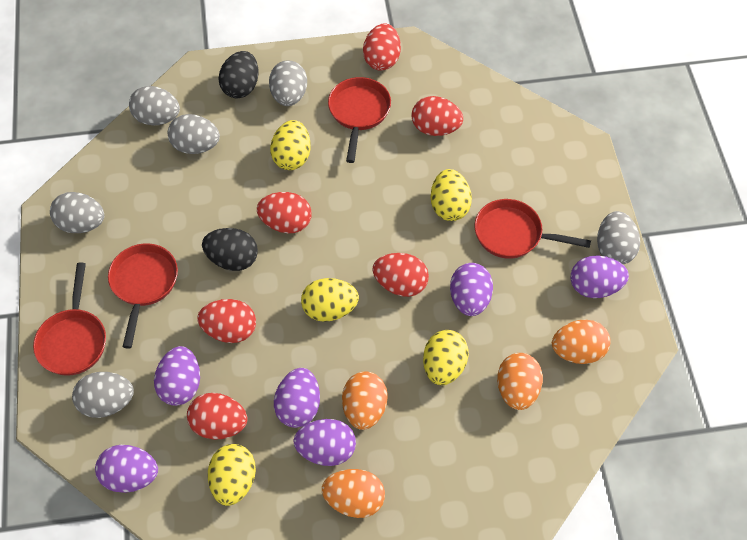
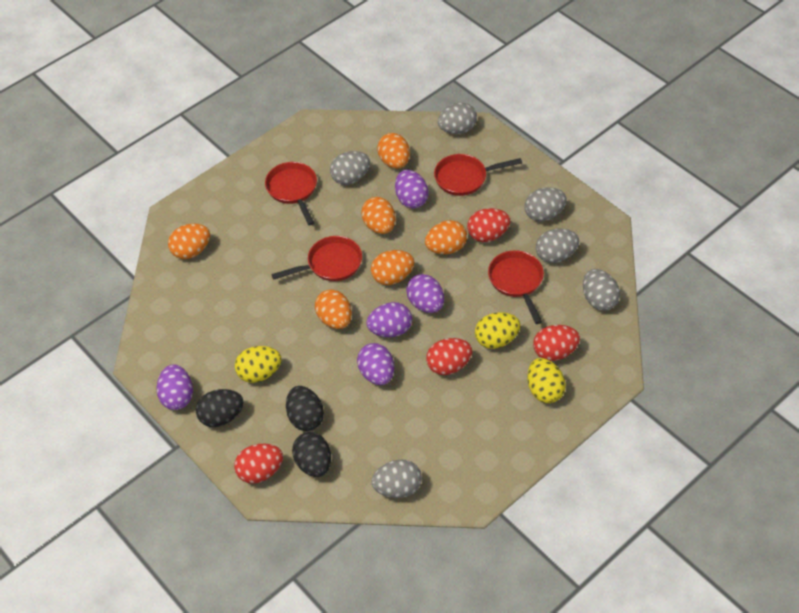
black egg: [202,228,258,271] [219,51,259,98] = 2 -> [196,389,243,427] [286,386,324,431] [292,432,331,477] = 3
orange egg: [322,469,385,518] [342,371,388,430] [497,353,543,410] [552,319,611,364] = 4 -> [168,224,210,259] [315,289,352,329] [361,197,396,234] [371,250,414,285] [377,133,410,169] [425,220,467,254] = 6
purple egg: [95,445,158,493] [154,346,200,406] [274,368,320,428] [293,419,356,466] [450,263,493,316] [571,256,629,298] = 6 -> [156,364,193,410] [357,343,394,385] [366,302,412,337] [395,169,429,208] [406,274,444,313] = 5
red egg: [187,393,248,439] [197,299,256,343] [257,192,312,233] [363,23,401,71] [372,253,429,297] [411,96,463,136] = 6 -> [234,444,283,484] [426,338,472,375] [467,208,511,242] [533,325,580,361] = 4
yellow egg: [208,444,256,506] [270,120,311,170] [301,278,359,322] [423,330,469,385] [431,169,472,221] = 5 -> [235,346,282,383] [475,312,520,349] [528,358,566,403] = 3

